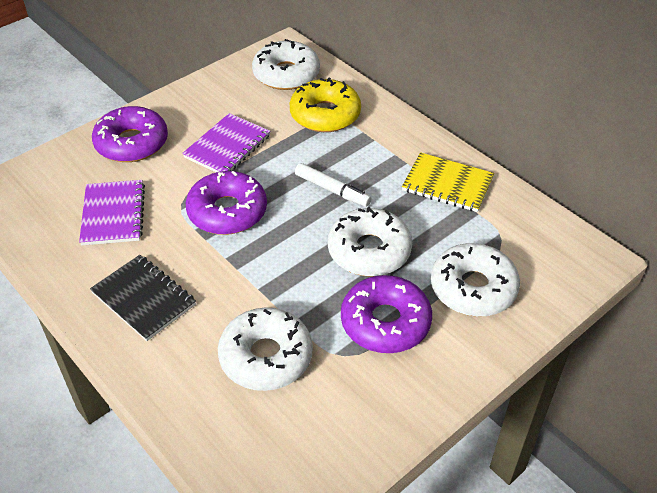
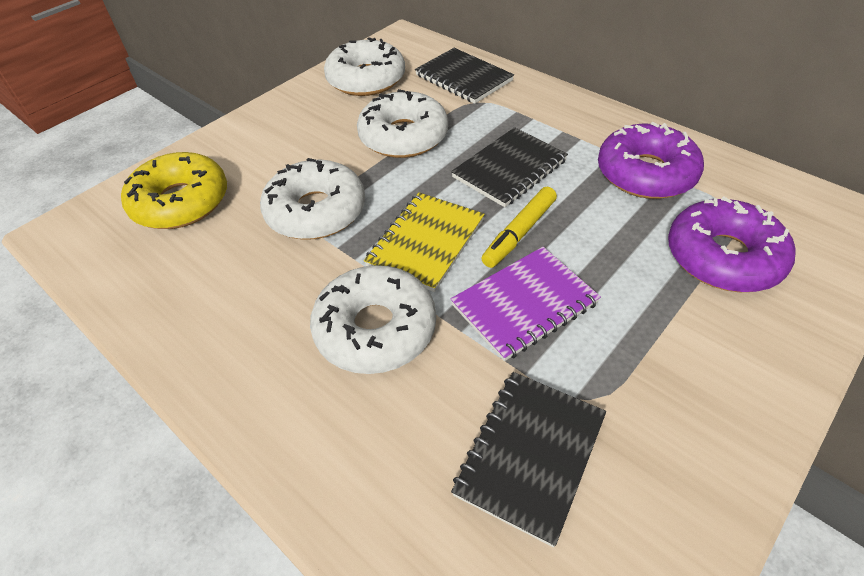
black notebook: [90,255,196,341] = 1 -> [415,48,514,104] [451,127,568,207] [451,372,606,547] = 3
purple donut: [92,106,168,162] [186,171,267,235] [341,275,432,353] = 3 -> [598,122,704,199] [668,197,795,292] = 2
purple notebook: [79,180,145,246] [182,113,271,172] = 2 -> [451,247,601,361] = 1
white marker: [295,163,372,207] = 1 -> none = 0
yellow marker: none = 0 -> [481,187,557,268] = 1

